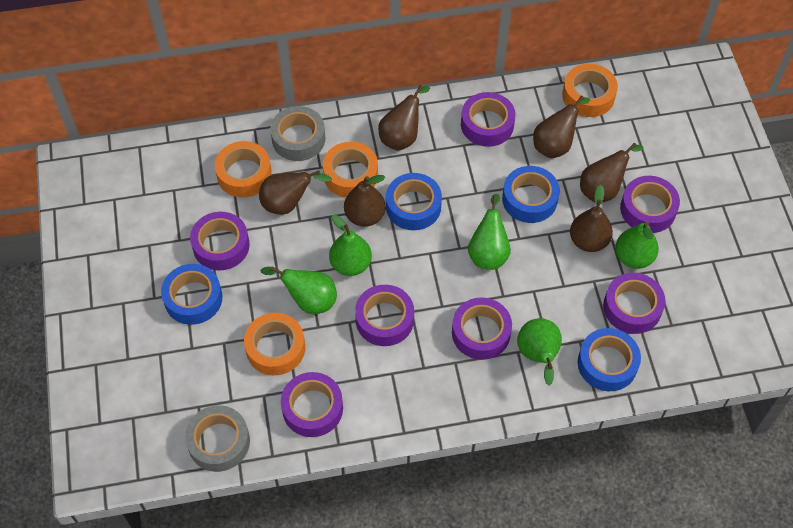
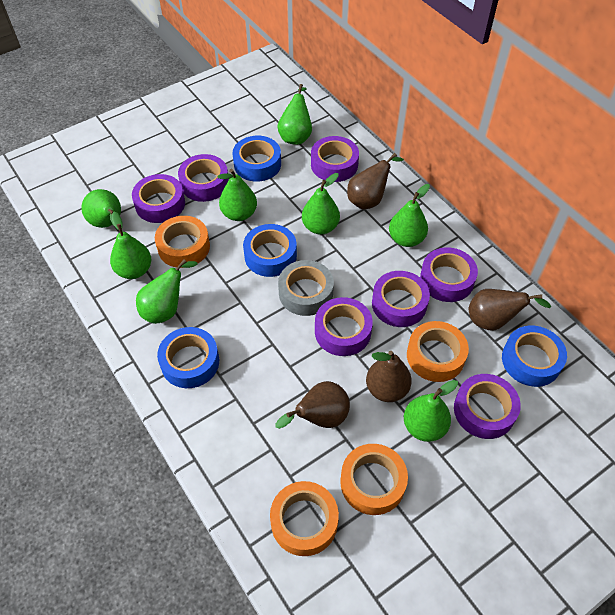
brown pear: [259,171,332,215] [344,175,386,227] [378,85,430,151] [533,96,590,158] [570,185,613,252] [580,143,643,202] = 6 -> [275,381,350,429] [347,153,404,210] [366,351,412,402] [469,289,551,330] = 4
green pear: [261,266,337,314] [329,215,372,276] [468,194,511,270] [517,318,562,386] [615,222,659,269] = 5 -> [81,189,121,229] [110,212,151,279] [136,259,198,324] [218,169,257,221] [277,84,312,145] [302,173,340,235] [389,184,430,247] [404,380,458,442] = 8
grey tape: [185,405,250,472] [270,106,326,161] = 2 -> [278,260,334,316] = 1

